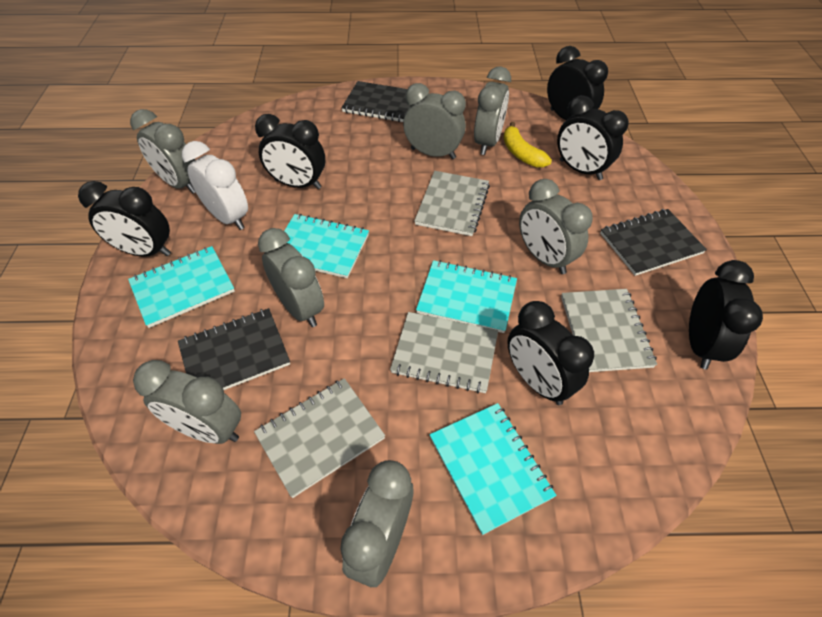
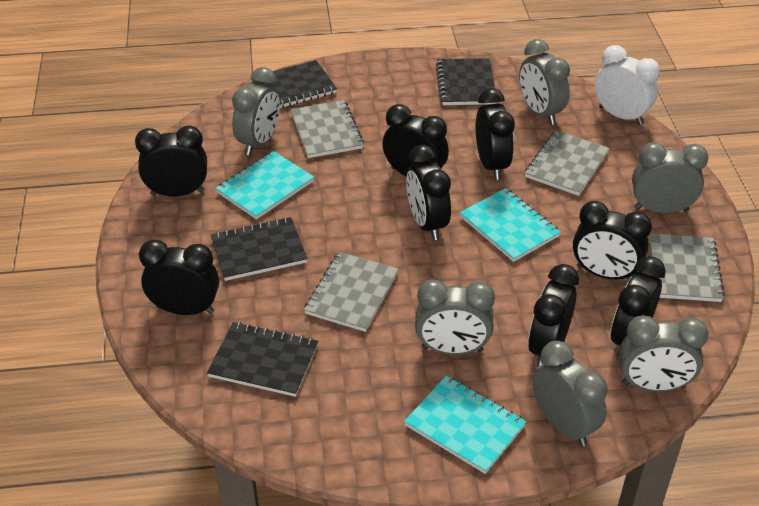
black clock: [78,181,171,257] [255,114,325,189] [507,301,594,405] [547,46,608,120] [557,95,629,180] [689,260,763,369] = 6 -> [135,126,207,196] [139,239,219,315] [383,104,449,177] [406,145,451,240] [476,88,515,180] [528,264,579,367] [573,201,652,281] [611,256,666,357] = 8
black notebook: [178,308,290,390] [341,81,410,122] [600,209,707,276] = 3 -> [207,322,318,397] [211,217,308,281] [251,60,337,108] [436,58,497,105] = 4
grey clock: [130,109,195,194] [133,360,241,444] [258,228,324,327] [340,460,413,587] [403,83,466,159] [474,66,511,155] [519,179,593,274] = 7 -> [232,67,280,155] [415,279,495,355] [519,39,570,125] [533,341,607,446] [619,315,708,392] [632,142,708,213] = 6
turquoise notebook: [128,246,235,328] [284,214,369,278] [416,260,517,333] [430,403,556,535] = 4 -> [215,151,314,219] [404,376,526,474] [460,188,561,262] = 3
yellow banana: [503,122,552,168] = 1 -> none = 0

